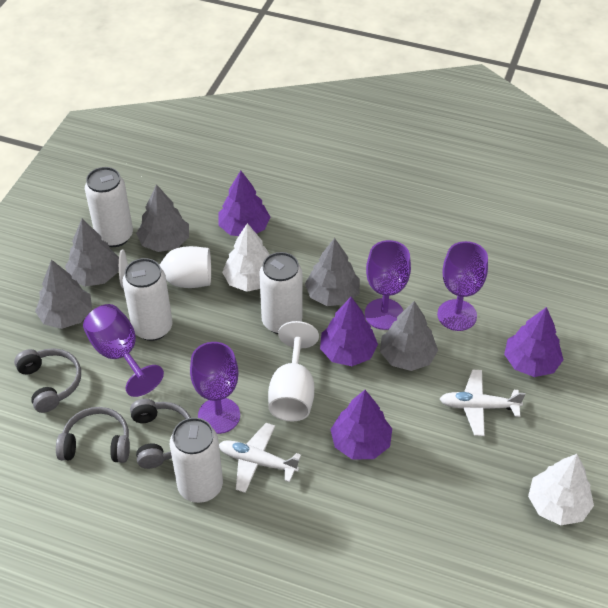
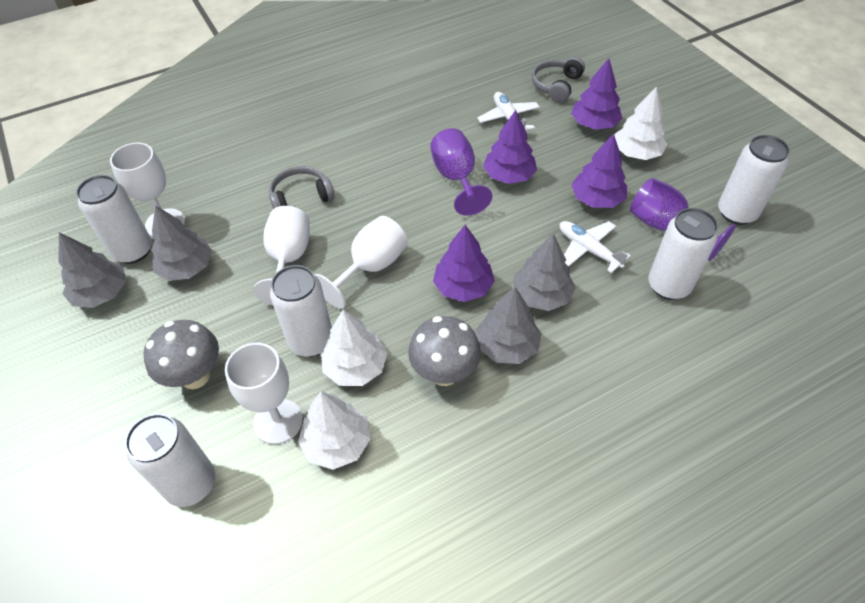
grey headphones: [14,348,81,413] [56,407,130,463] [130,399,191,469] = 3 -> [269,166,335,209] [532,57,585,103] = 2
grey mushroom: none = 0 -> [143,320,219,389] [408,316,481,386] = 2
grey tree: [35,259,92,329] [65,219,119,287] [136,184,189,252] [305,238,360,306] [380,301,438,371] = 5 -> [59,232,126,308] [151,205,212,281] [476,287,542,364] [514,233,576,311] = 4
purple goblet: [83,304,164,397] [190,342,240,434] [365,240,411,330] [437,241,488,331] = 4 -> [430,128,492,216] [630,178,736,261] = 2
white can: [85,167,133,247] [122,258,173,341] [170,417,223,503] [259,252,302,334] = 4 -> [76,175,152,264] [125,414,215,507] [270,265,332,357] [648,208,718,300] [718,135,790,225] = 5
white goblet: [119,246,211,288] [268,321,319,421] = 2 -> [110,143,185,236] [225,343,303,444] [253,206,310,305] [314,216,408,309] = 4
white tree: [222,223,270,292] [528,454,594,525] = 2 -> [298,391,371,470] [321,309,388,386] [614,86,667,160] = 3

